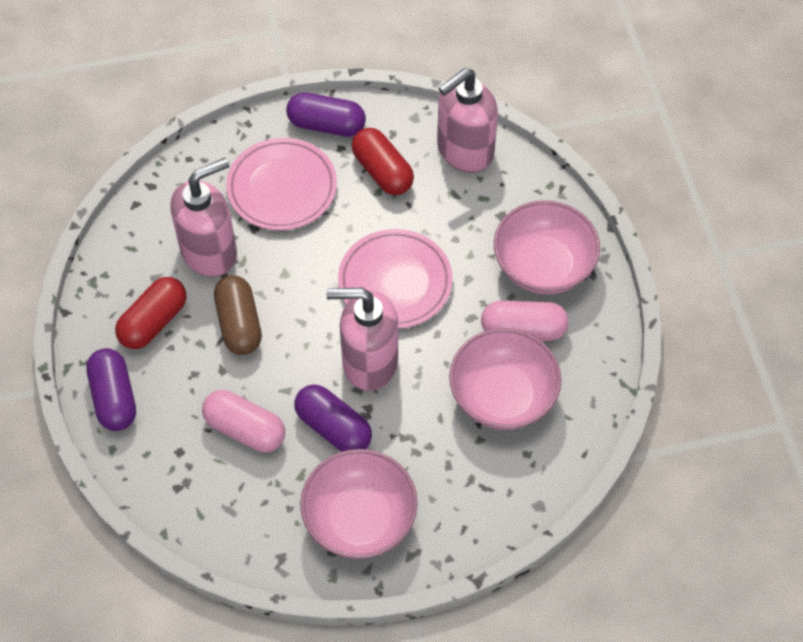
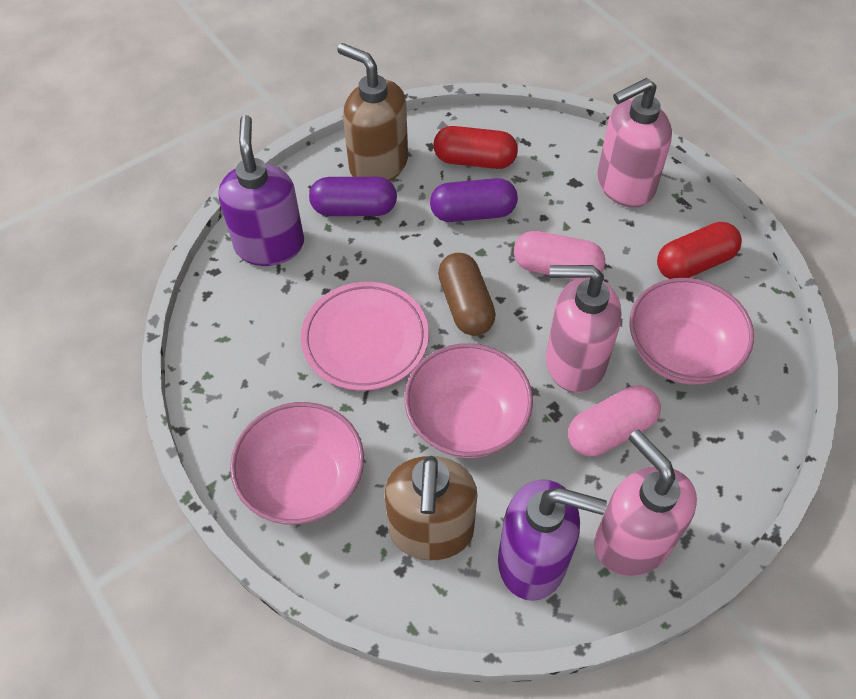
brown soap dispenser: none = 0 -> [337,43,408,181] [384,456,477,560] = 2
pink plate: [226,138,337,230] [338,229,453,328] = 2 -> [301,282,429,391] = 1
purple capsule: [86,348,136,431] [286,92,366,137] [294,384,372,452] = 3 -> [309,177,397,216] [430,178,518,222] = 2
purple soap dispenser: none = 0 -> [219,115,304,266] [498,479,607,601] = 2

